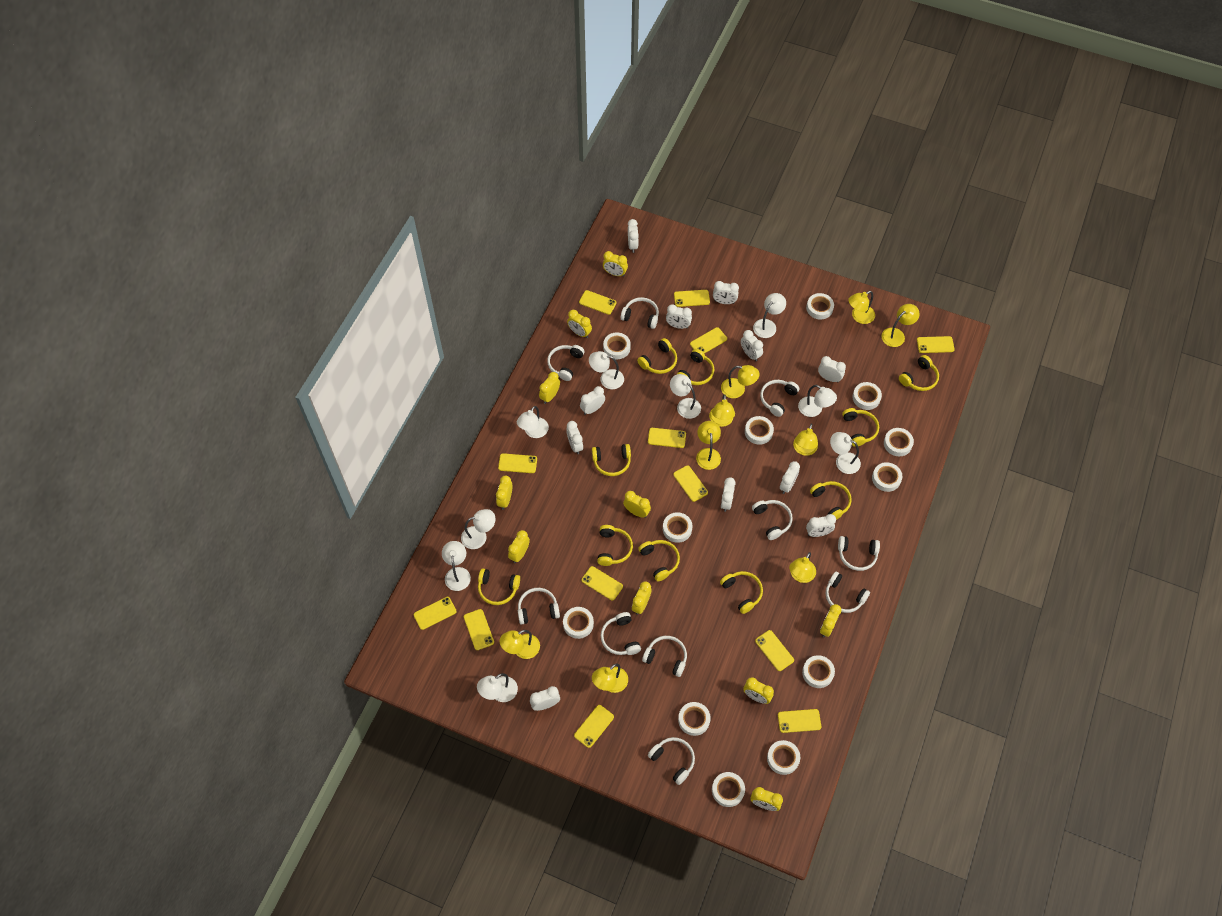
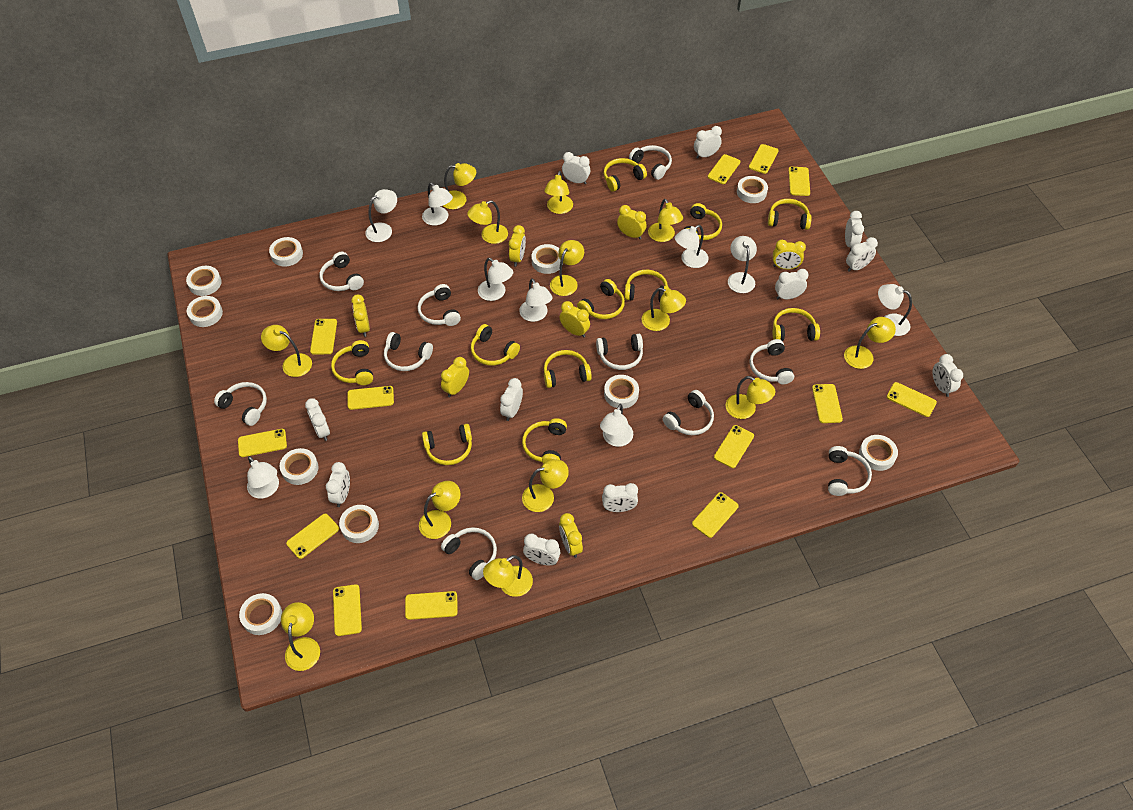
white tape: [563,607,594,639] [603,332,631,359] [663,512,692,543] [678,702,711,736] [712,772,745,807] [745,416,774,445] [767,740,800,775] [802,655,835,688] [806,293,834,319] [852,382,882,410] [872,462,903,492] [884,428,914,456] = 12 -> [186,266,222,296] [187,296,223,327] [239,593,282,635] [269,237,303,267] [280,448,318,485] [339,505,379,543] [531,244,561,274] [604,375,639,409] [737,176,768,203] [859,435,898,471] = 10
yellow clock: [496,475,512,510] [508,530,530,563] [539,372,560,404] [567,310,592,338] [603,251,628,277] [623,491,651,518] [632,581,652,615] [743,677,774,704] [750,787,783,811] [820,604,841,637] = 10 -> [351,294,370,337] [441,357,469,397] [509,225,526,267] [559,513,583,558] [560,301,590,337] [617,205,647,239] [773,240,806,270] = 7
yellow headphones: [478,568,520,605] [592,444,631,476] [597,525,633,566] [637,338,677,374] [638,540,680,581] [676,349,714,385] [720,571,763,614] [810,481,852,520] [842,408,879,447] [899,355,939,391] = 10 -> [331,340,373,385] [422,424,472,465] [471,324,520,366] [522,418,567,464] [544,350,592,388] [577,279,625,319] [603,158,647,192] [624,270,669,302] [684,203,722,240] [768,199,812,230] [772,308,820,341] = 11
yellow lamp: [500,630,540,659] [592,663,628,693] [696,421,721,470] [709,394,735,427] [721,365,760,398] [789,552,816,583] [793,424,818,456] [848,291,875,324] [881,304,920,347] = 9 -> [261,325,312,377] [281,602,320,671] [419,481,461,539] [443,163,476,209] [467,200,508,244] [483,555,533,597] [522,460,569,512] [544,171,573,214] [550,240,584,296] [642,288,686,331] [648,199,683,242] [725,376,775,419] [844,317,896,369] = 13

